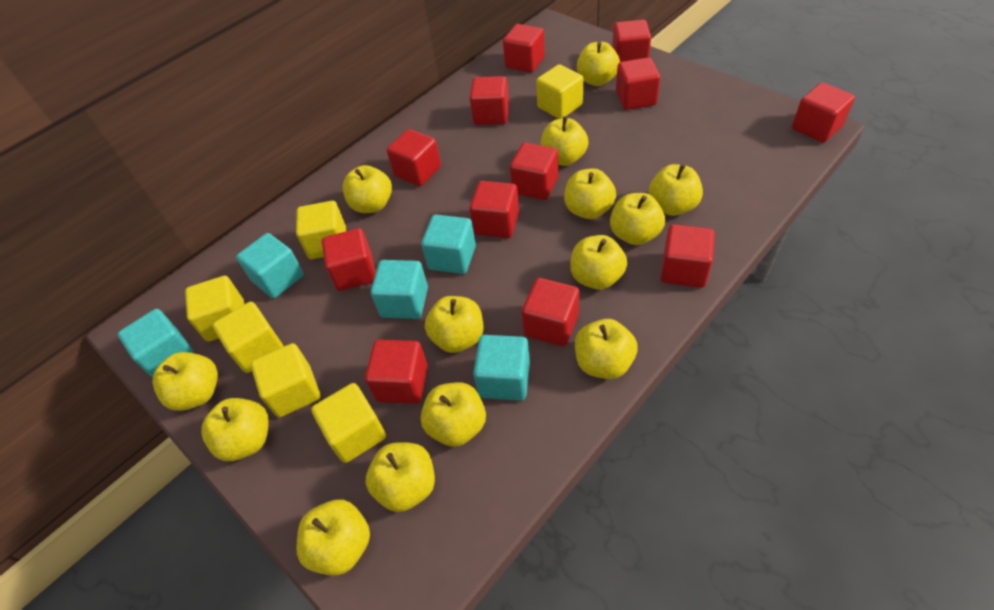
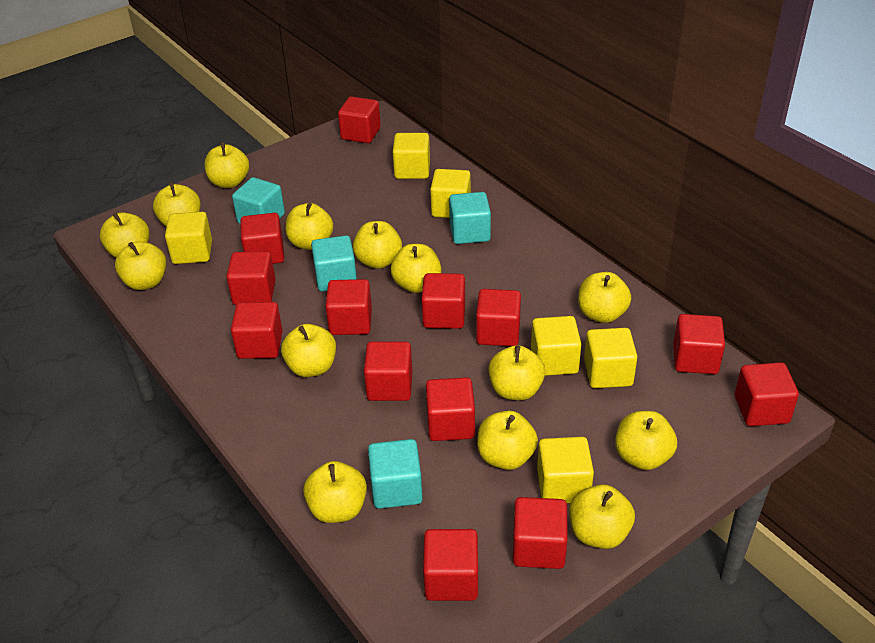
red cube: [322,228,376,291] [365,340,428,404] [387,129,441,186] [469,181,519,238] [470,76,509,125] [503,24,545,73] [510,143,559,200] [522,278,579,346] [612,20,651,62] [616,57,660,110] [661,224,715,288] [792,82,855,143] = 12 -> [226,251,276,305] [231,302,283,359] [240,213,284,264] [325,279,372,335] [338,97,381,143] [364,342,413,401] [421,273,465,329] [423,529,478,601] [426,377,475,441] [476,289,521,346] [513,497,568,569] [673,314,725,374] [735,362,799,426] = 13
turquoise cube: [118,309,194,378] [236,233,304,298] [371,260,428,319] [421,215,476,274] [473,335,530,401] = 5 -> [232,177,285,224] [311,235,357,292] [368,439,423,509] [449,192,491,244] = 4

